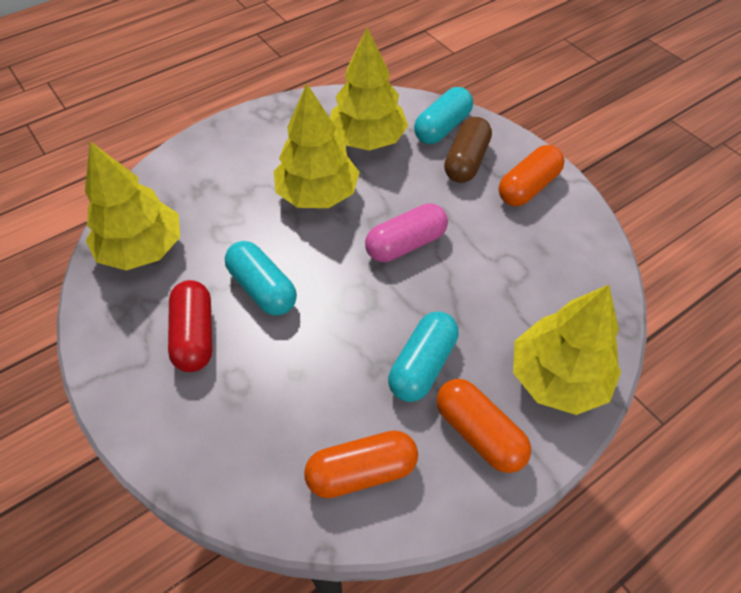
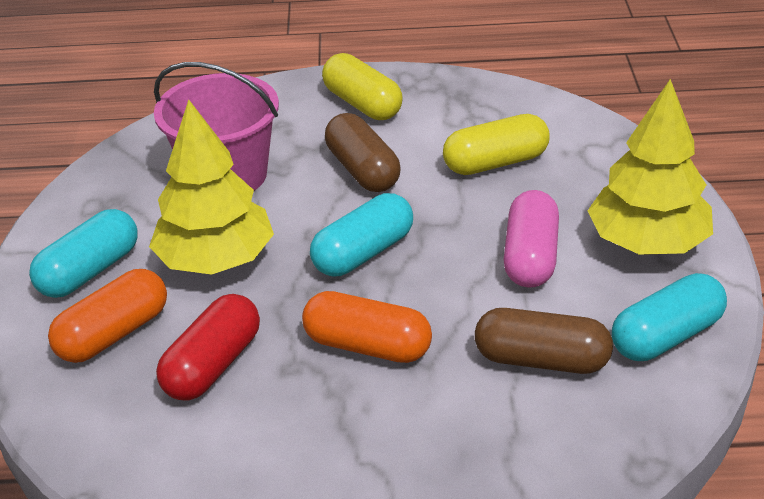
brown capsule: [444,117,492,183] = 1 -> [325,113,400,192] [475,308,613,374] = 2
orange capsule: [304,430,418,498] [437,379,531,473] [499,145,564,206] = 3 -> [48,269,167,363] [302,291,432,363] = 2
pink bucket: none = 0 -> [154,62,279,191] = 1
yellow capsule: none = 0 -> [322,53,403,120] [443,114,550,175] = 2
yellow tree: [85,141,180,270] [274,83,360,208] [330,27,408,151] [513,285,621,415] = 4 -> [149,99,274,275] [588,79,713,255] = 2

